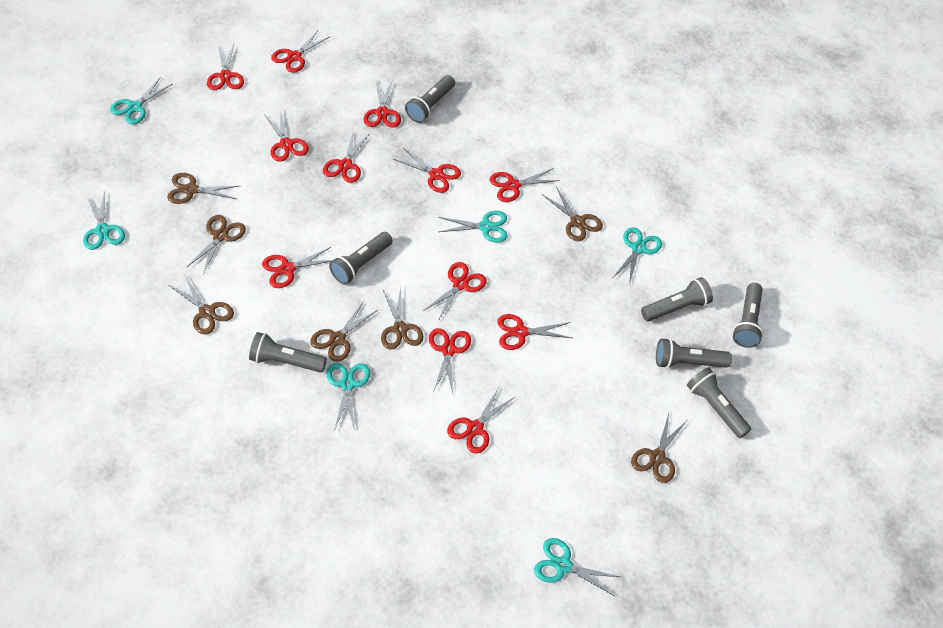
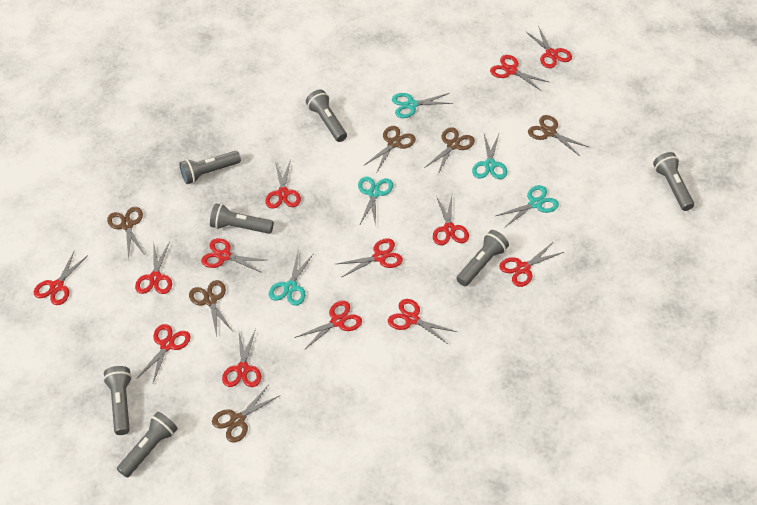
brown scissors: [167,173,239,204] [170,276,234,335] [186,215,246,274] [310,300,378,362] [381,287,424,349] [542,187,603,241] [631,413,686,483] = 7 -> [107,207,145,260] [189,280,233,337] [212,386,279,443] [363,126,416,172] [424,127,475,174] [528,115,588,156] = 6
red scissors: [207,45,244,90] [262,247,333,288] [264,109,309,162] [271,30,329,73] [323,133,370,183] [364,81,401,127] [393,148,461,193] [423,262,487,321] [429,328,471,393] [447,387,515,454] [490,168,560,202] [497,314,572,350] = 12 -> [34,252,88,305] [135,241,172,294] [137,324,191,385] [201,238,266,273] [222,329,261,387] [265,159,301,209] [294,301,362,350] [337,238,403,277] [388,299,457,344] [433,196,469,245] [490,55,548,90] [499,241,564,287] [525,26,572,68] = 13
turquoise scissors: [83,191,125,250] [110,78,172,124] [326,363,370,430] [439,211,508,243] [534,538,620,596] [614,227,662,285] = 6 -> [269,252,314,306] [358,177,393,226] [392,93,453,118] [472,134,507,179] [496,185,559,227] = 5

